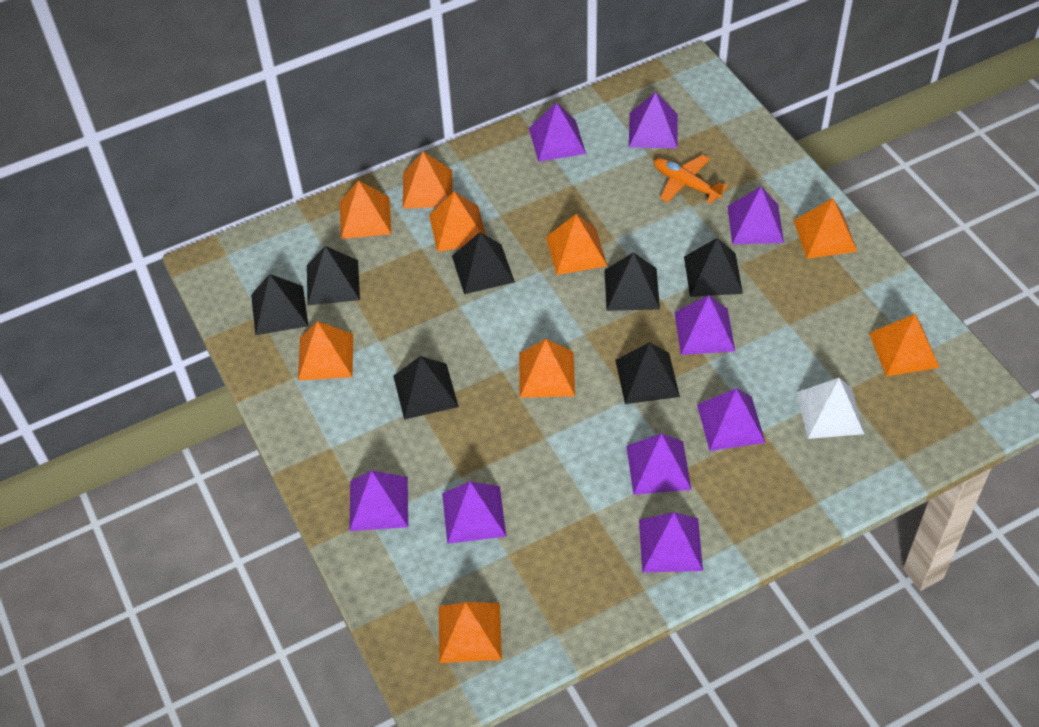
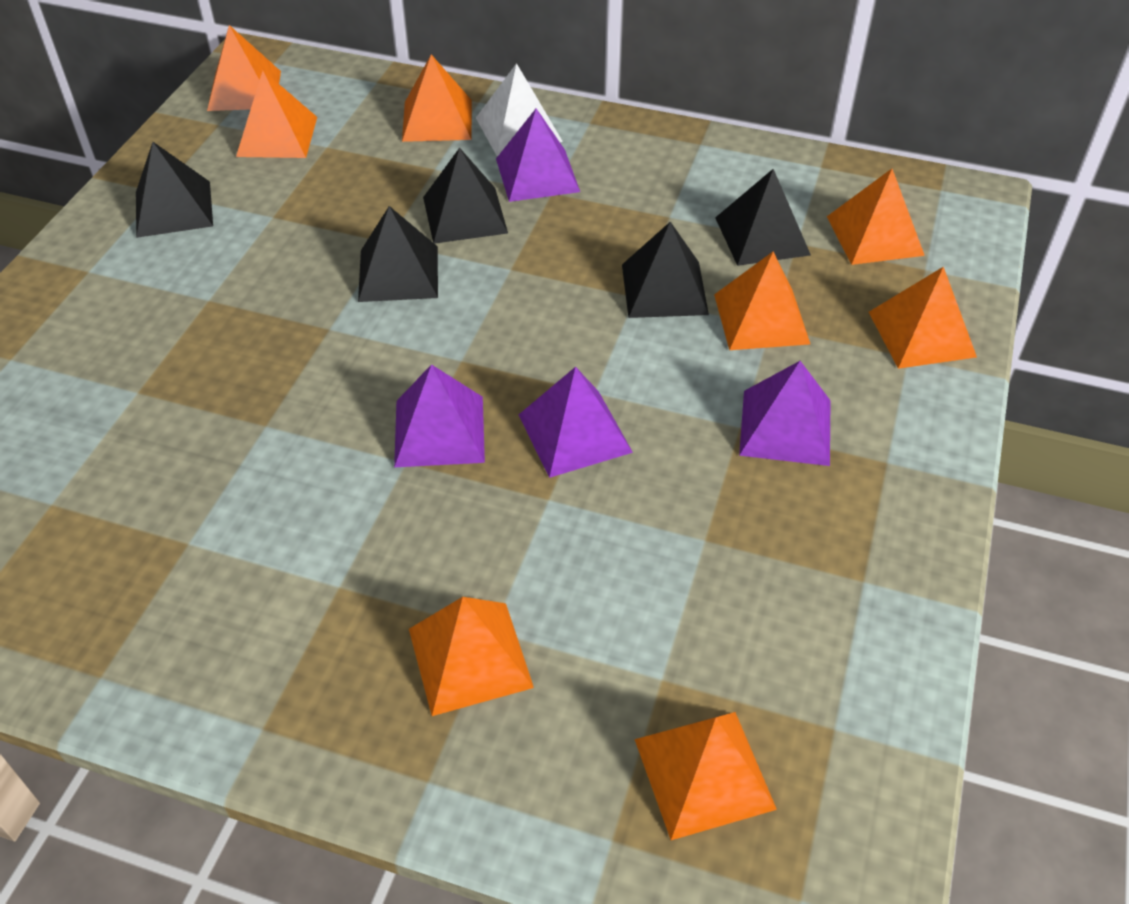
black pyramid: [251,274,308,335] [307,246,360,305] [393,356,459,420] [452,232,515,294] [604,252,660,311] [615,342,680,404] [684,238,743,297] = 7 -> [136,142,213,238] [358,206,438,302] [423,148,508,244] [622,222,709,318] [715,169,811,266] = 5
orange plane: [654,155,728,204] = 1 -> none = 0
orange pyramid: [298,321,353,381] [340,180,391,239] [403,152,453,209] [429,191,485,252] [439,602,502,663] [519,339,575,398] [546,214,607,275] [793,198,857,259] [869,314,940,376] = 9 -> [207,25,281,111] [236,71,317,158] [402,54,472,142] [409,597,534,716] [635,712,777,840] [714,252,810,350] [827,169,925,265] [869,267,977,369] = 8
purple pyramid: [349,470,408,531] [442,481,506,544] [529,102,586,162] [626,433,691,495] [629,92,678,149] [639,512,703,572] [674,295,735,355] [697,388,766,451] [728,187,784,244] = 9 -> [394,364,485,467] [496,108,580,202] [519,367,633,478] [739,361,831,466] = 4

